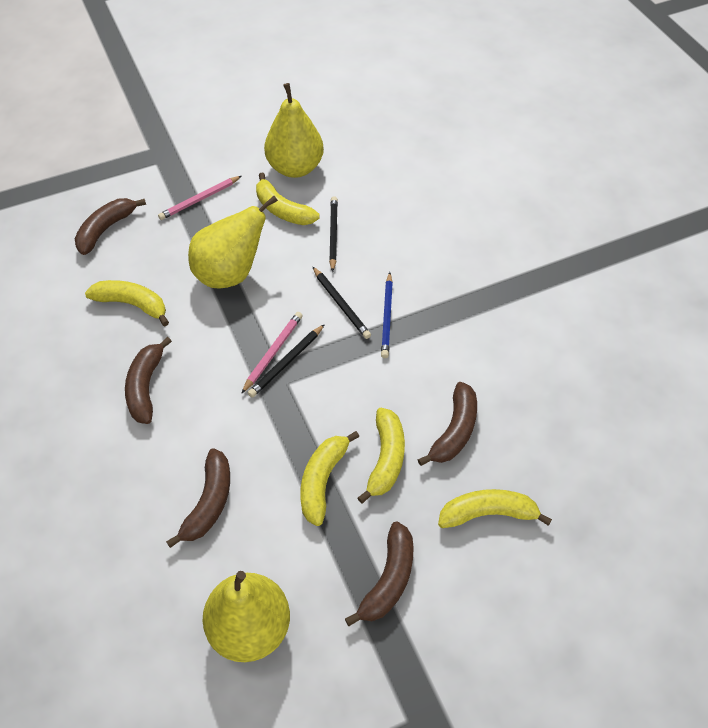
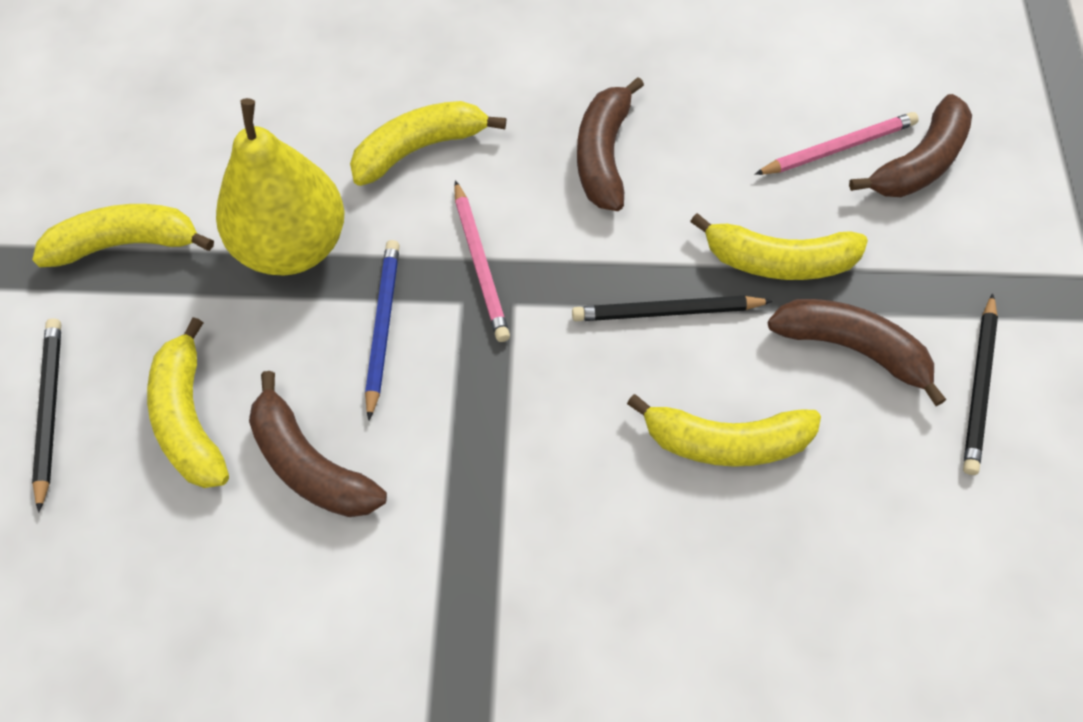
brown banana: [75,198,146,255] [125,337,172,424] [166,449,230,548] [345,522,413,626] [417,382,477,466] = 5 -> [249,371,387,517] [577,77,644,211] [768,299,946,406] [849,94,972,197] = 4
yellow pear: [188,196,278,288] [203,571,290,662] [264,83,324,178] = 3 -> [216,98,345,276] = 1

